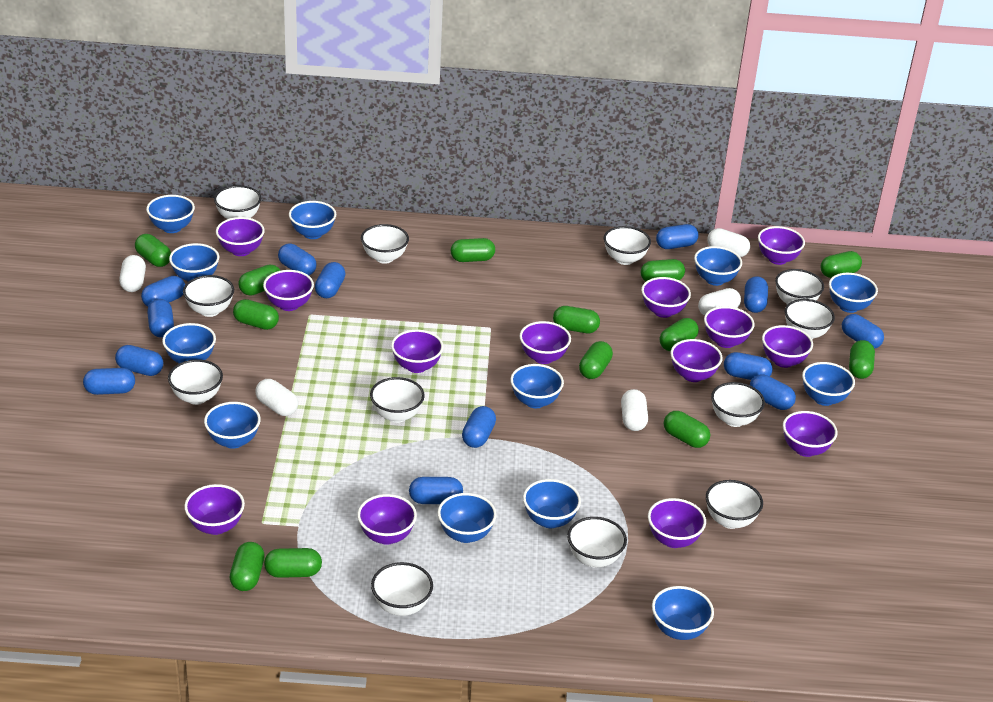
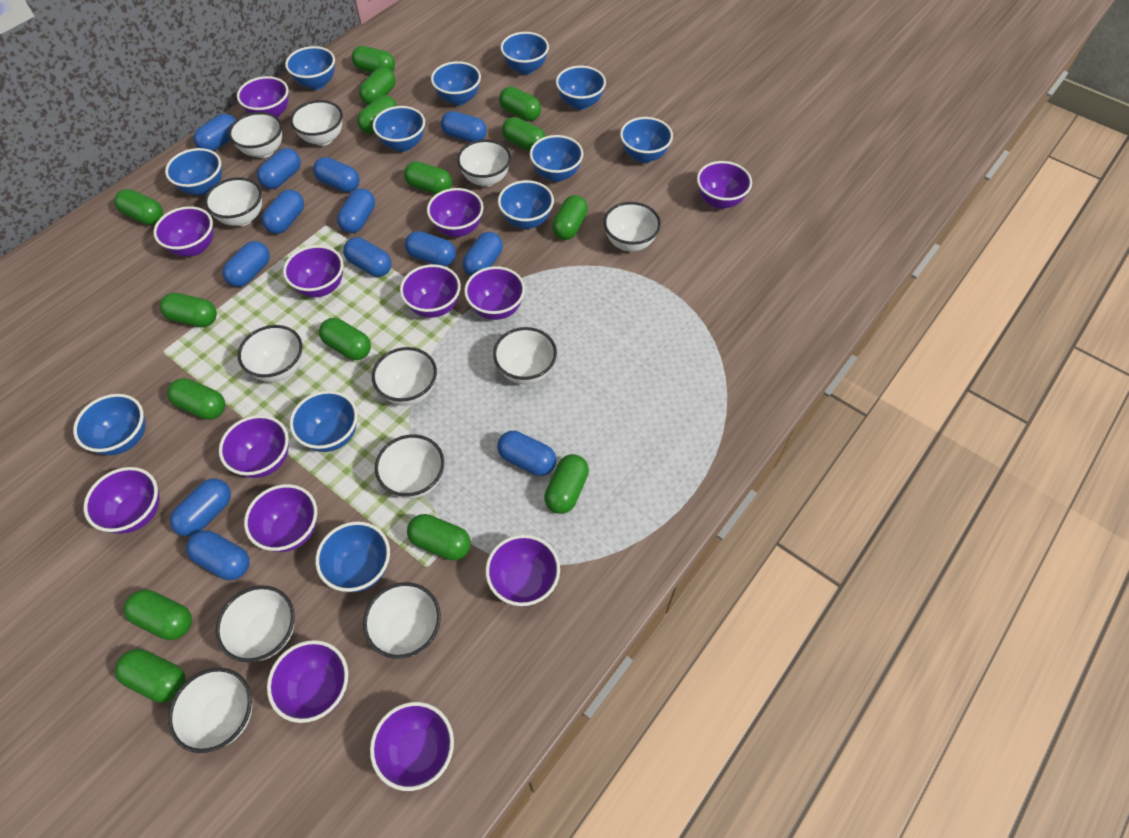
green capsule: [135,234,171,267] [230,542,265,591] [233,299,279,330] [238,265,281,296] [264,548,322,578] [451,238,495,262] [553,306,600,333] [579,341,613,379] [641,259,685,282] [660,318,699,351] [664,411,710,448] [820,251,862,278] [849,340,875,379] = 13 -> [114,189,163,225] [115,649,186,703] [124,589,192,640] [160,293,217,327] [167,378,225,420] [319,318,371,360] [352,46,395,73] [357,95,397,134] [359,67,395,105] [404,161,452,194] [407,514,471,561] [499,87,541,121] [502,117,546,151] [544,454,589,514] [552,195,588,240] = 15
white capsule: [119,255,146,292] [255,379,298,416] [621,389,648,431] [698,288,741,316] [707,228,750,257] = 5 -> none = 0

